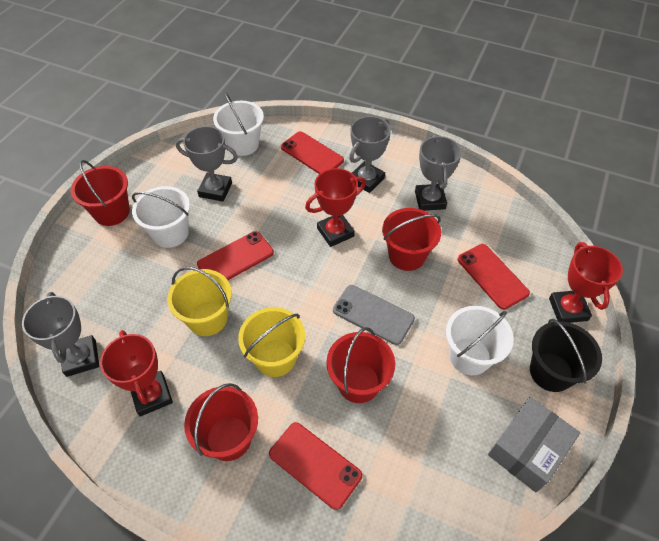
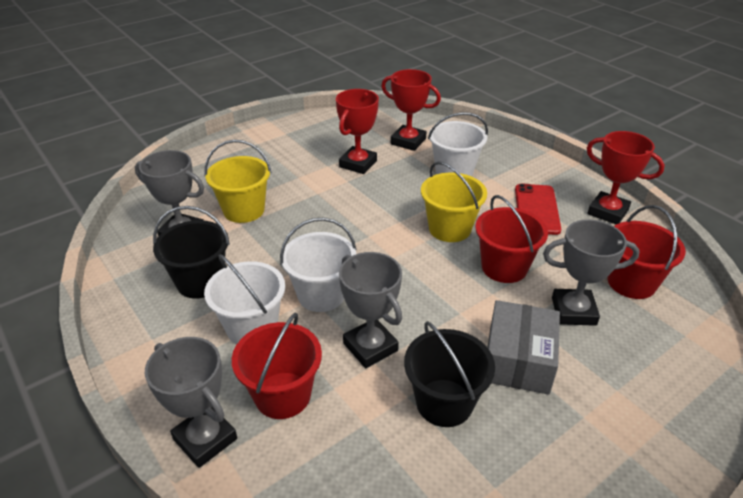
black bucket: [530,319,602,392] = 1 -> [153,206,230,299] [404,321,495,427] = 2
grey phone: [333,285,415,345] = 1 -> none = 0
red bucket: [71,160,130,226] [184,383,258,461] [326,327,395,403] [382,208,441,271] = 4 -> [232,312,322,419] [475,195,548,283] [608,205,686,299] = 3
red phone: [197,231,274,280] [269,422,362,510] [281,131,344,174] [458,244,530,310] = 4 -> [515,183,561,235] = 1

